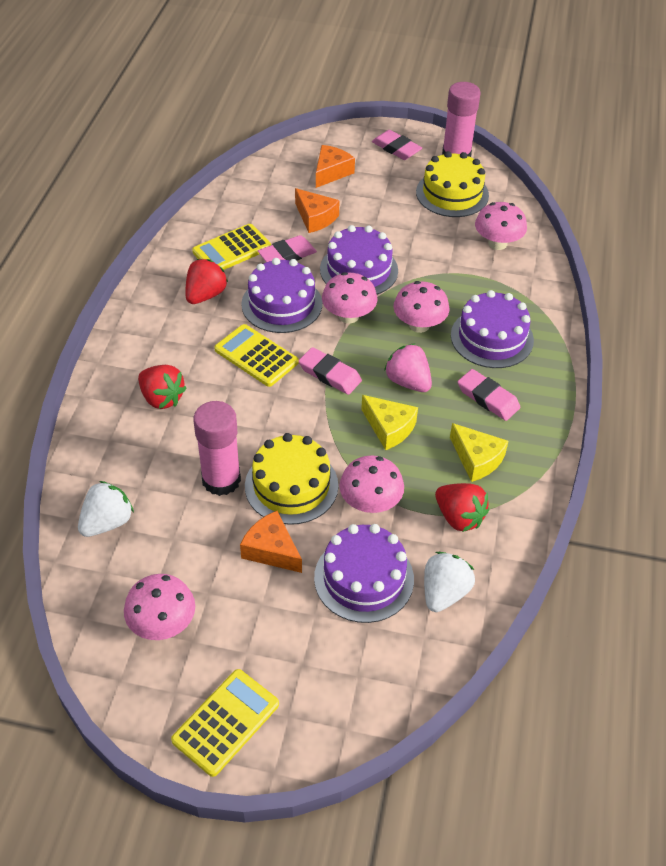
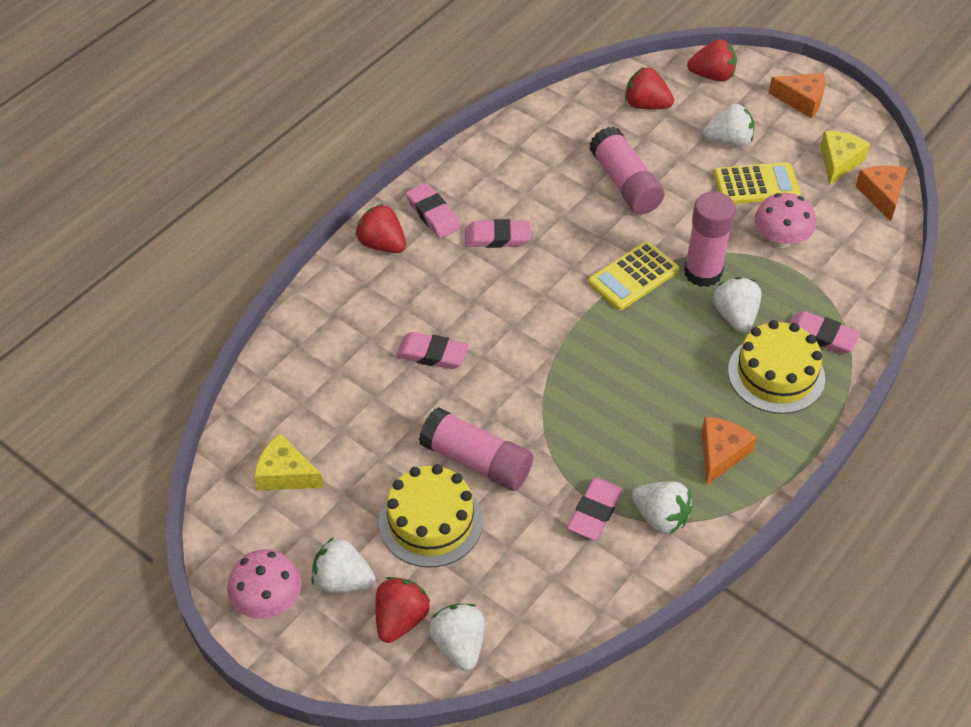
pink eraser: [258,235,317,262] [298,347,362,395] [372,130,422,160] [458,369,521,421] = 4 -> [396,332,469,369] [406,183,461,238] [465,219,531,248] [567,478,623,540] [789,311,861,354] = 5
pink glue stick: [193,401,241,496] [442,82,481,157] = 2 -> [419,407,533,491] [590,127,665,214] [684,191,736,287] = 3
pink mushroom: [124,574,195,640] [322,272,377,324] [339,456,404,513] [393,281,450,333] [475,202,527,250] = 5 -> [227,549,302,619] [754,193,816,248] = 2
pink strawberry: [384,343,432,392] = 1 -> none = 0
purple cake: [241,258,322,333] [314,524,414,623] [320,225,398,295] [451,290,534,368] = 4 -> none = 0
red strawberry: [138,365,187,409] [185,259,228,304] [435,483,489,532] = 3 -> [355,204,406,253] [375,577,430,643] [625,67,674,109] [687,39,737,82] = 4
white strawberry: [78,481,134,537] [424,552,475,612] = 2 -> [312,537,376,593] [429,604,485,671] [632,481,693,535] [703,104,754,147] [713,277,762,333] = 5
yellow calculator: [171,669,279,777] [192,224,271,270] [214,324,299,387] = 3 -> [588,241,679,310] [714,162,801,204] = 2

